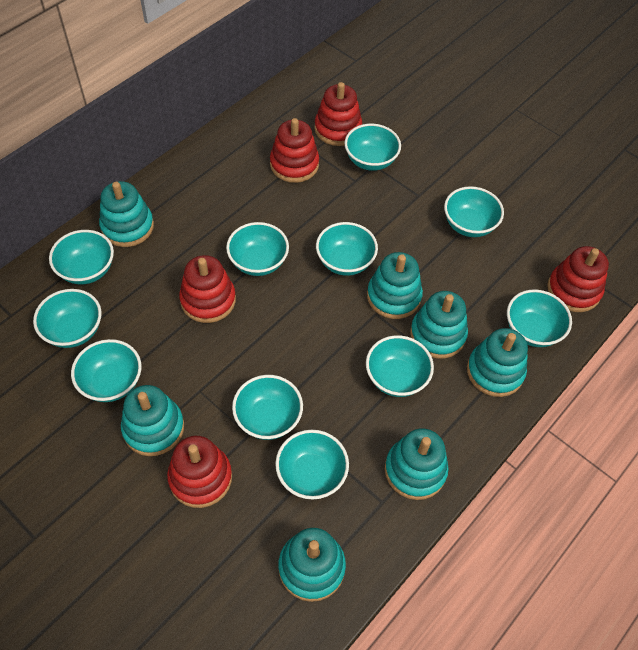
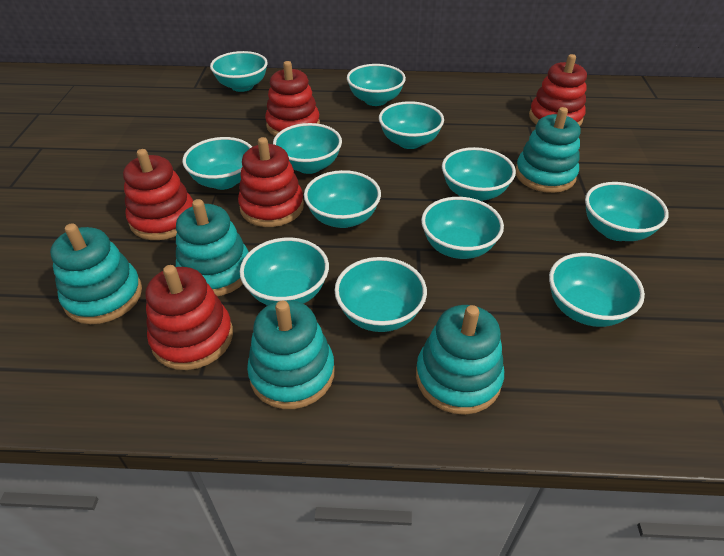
turquoise bowl: [33,289,102,348] [49,230,114,285] [71,339,142,402] [226,222,289,276] [232,375,303,440] [275,430,349,500] [316,222,378,276] [344,124,401,171] [366,335,434,397] [444,186,504,237] [507,289,572,347] = 11 -> [182,137,252,190] [210,51,268,92] [240,238,329,306] [273,123,342,174] [304,170,381,228] [334,257,427,332] [347,64,406,106] [379,101,444,149] [421,197,504,259] [442,147,516,201] [549,253,645,327] [585,182,669,241] = 12
turquoise stacking toy: [99,181,154,247] [121,385,184,456] [279,528,346,602] [367,252,423,319] [385,428,449,500] [410,291,468,359] [467,328,528,397] = 7 -> [50,223,142,324] [176,199,249,296] [247,300,335,409] [416,305,504,415] [515,107,580,193] = 5

